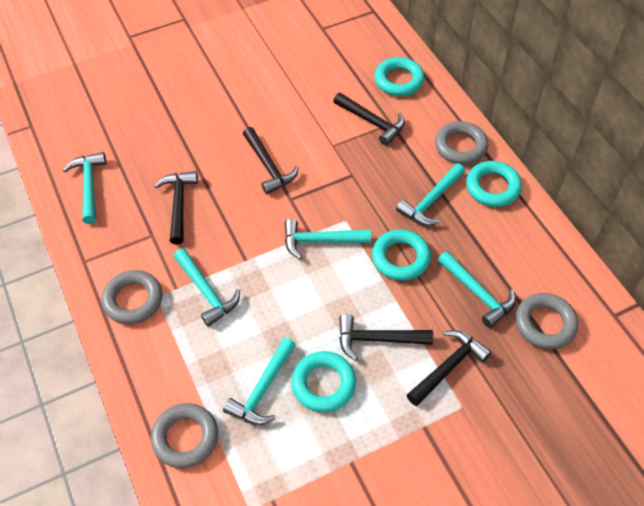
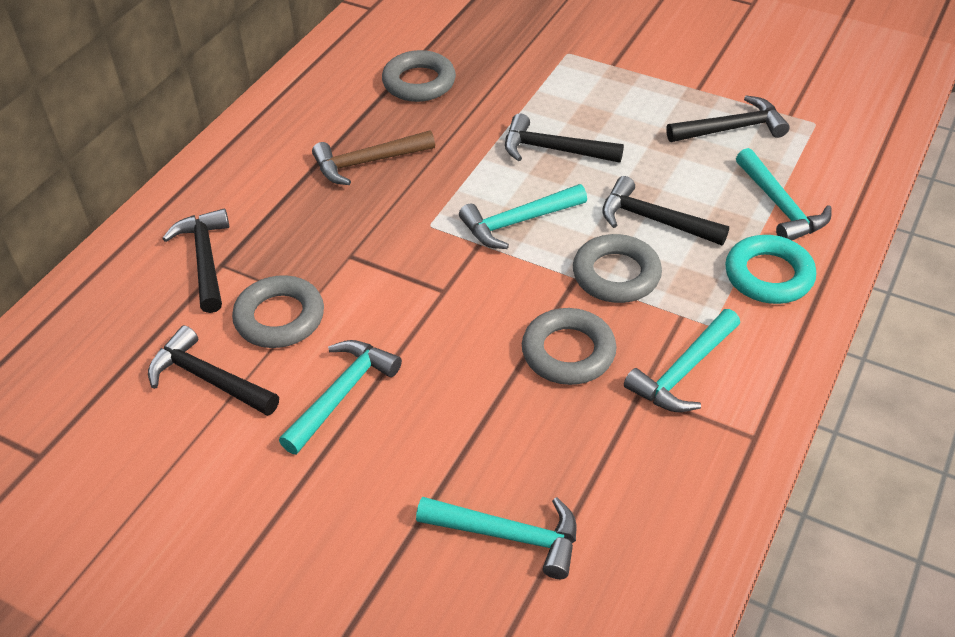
brown hammer: none = 0 -> [312,130,435,185] = 1
turquoise hammer: [63,152,106,224] [174,248,240,327] [223,337,296,425] [284,219,371,259] [396,164,465,226] [438,251,516,328] = 6 -> [279,340,402,454] [416,497,576,579] [459,184,587,249] [624,309,740,412] [736,148,832,240] = 5
turquoise ring: [291,351,356,412] [372,229,431,281] [374,57,425,96] [466,161,522,207] = 4 -> [725,235,816,304] = 1

